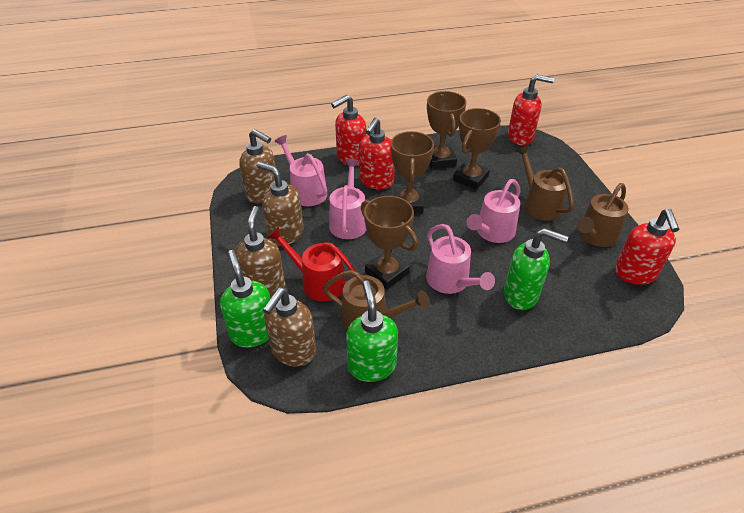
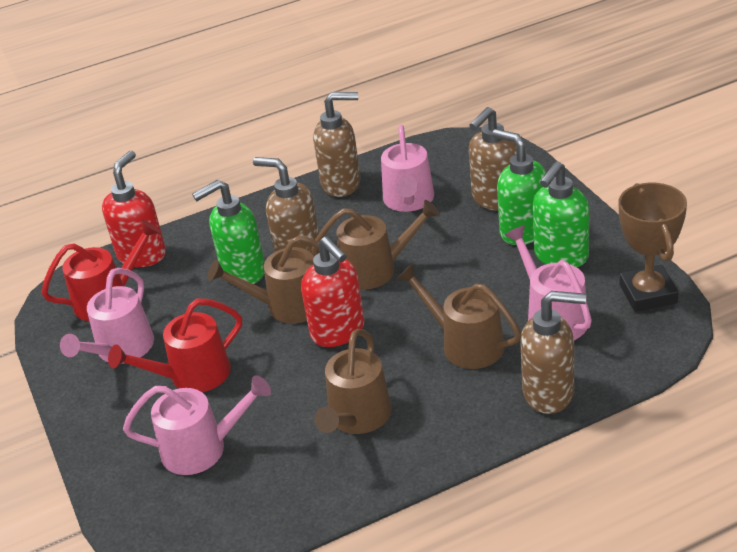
brown trophy: [361,196,418,289] [391,131,434,213] [427,91,466,169] [453,108,501,190] = 4 -> [619,183,687,312] = 1
brown watering can: [323,270,430,330] [515,145,574,221] [577,183,629,247] = 3 -> [208,235,319,323] [311,200,440,289] [314,329,392,434] [396,263,521,369] = 4
red soap dispenser: [331,95,366,166] [359,118,395,189] [508,75,554,146] [615,209,679,285] = 4 -> [102,150,166,267] [301,236,365,347] = 2
red watering can: [267,226,356,302] = 1 -> [42,220,160,321] [108,299,242,392] = 2

